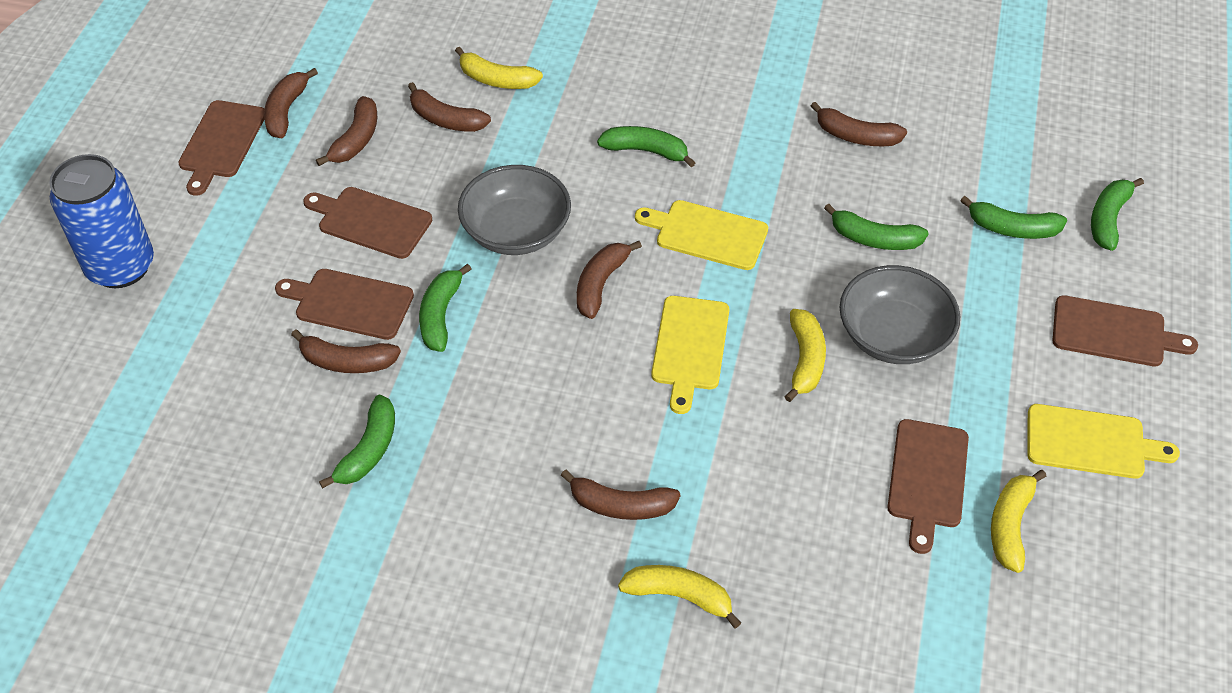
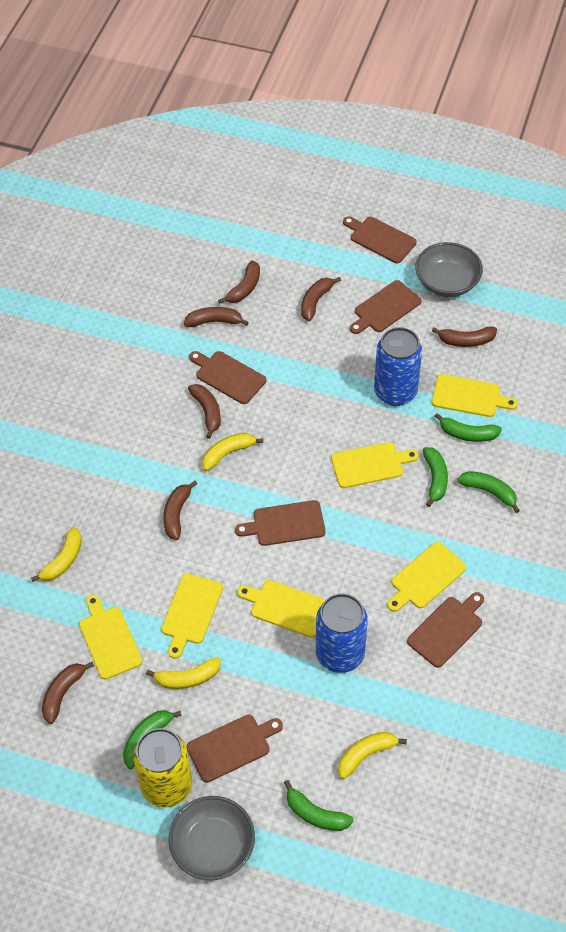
blue can: [49,154,154,288] = 1 -> [316,593,368,673] [374,327,422,406] = 2
brown cutting board: [178,100,265,196] [275,269,414,340] [303,187,432,259] [888,419,969,554] [1052,295,1198,366] = 5 -> [187,715,283,783] [189,351,266,404] [235,500,326,546] [343,217,417,263] [350,280,421,334] [407,592,484,668] = 6
green banana: [319,395,395,489] [419,264,471,352] [597,126,696,167] [824,204,929,250] [960,196,1067,239] [1091,178,1144,251] = 6 -> [123,710,182,769] [284,780,354,831] [423,447,448,507] [435,413,502,442] [457,471,520,513] = 5
yellow can: none = 0 -> [133,728,192,808] = 1
yellow cutting board: [635,200,768,270] [651,296,729,414] [1027,404,1180,479] = 3 -> [79,595,142,680] [161,574,223,659] [237,580,326,638] [331,442,419,488] [387,542,466,612] [432,374,518,417] = 6

